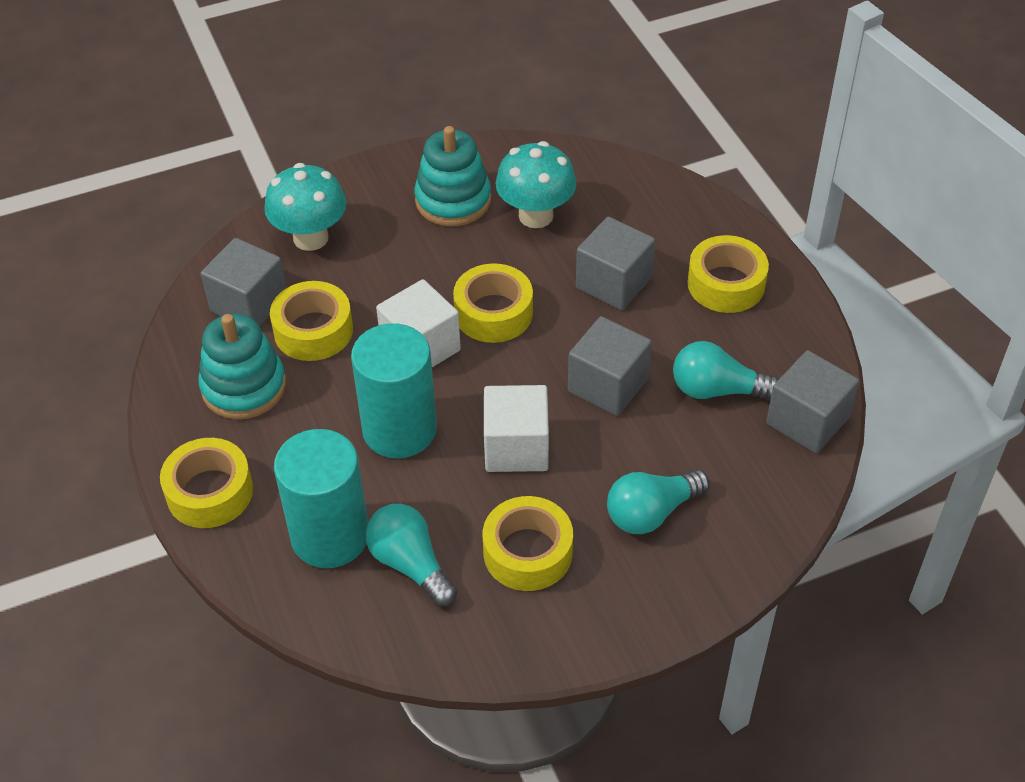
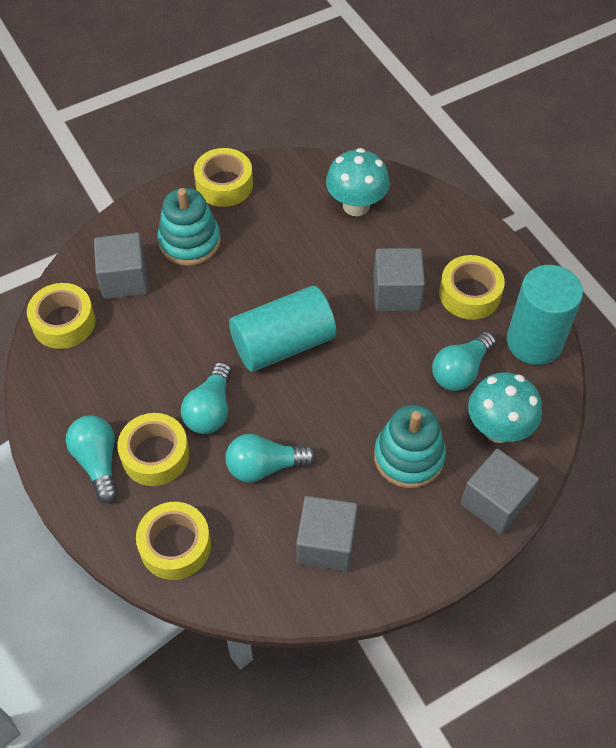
turquoise light bulb: [366,504,457,607] [607,469,710,534] [673,341,779,400] = 3 -> [66,416,118,503] [181,362,232,434] [225,434,316,482] [432,332,496,391] = 4
white cube: [376,279,461,367] [484,385,549,472] = 2 -> none = 0

